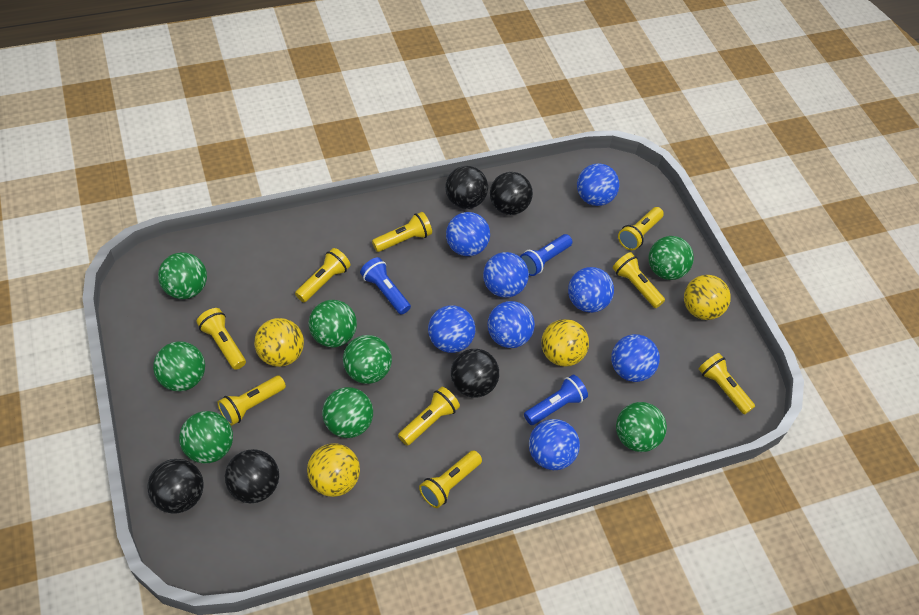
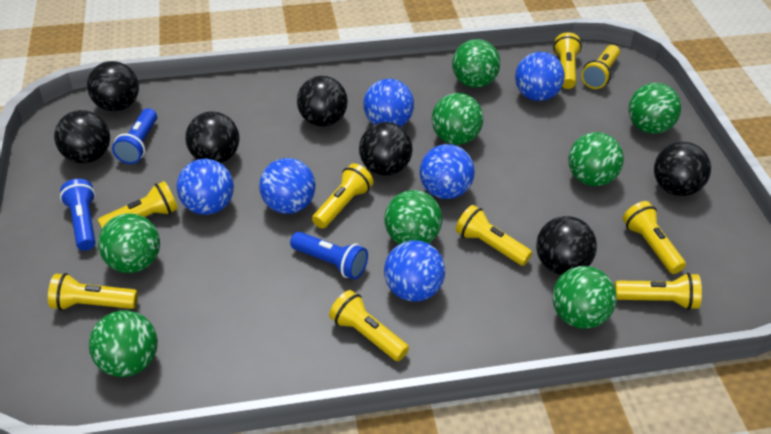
black ball: [148,459,204,514] [225,449,279,503] [445,166,488,209] [451,349,499,398] [490,172,533,215] = 5 -> [54,110,110,164] [87,61,139,112] [185,111,239,163] [297,76,348,127] [359,122,413,176] [536,216,597,275] [654,142,711,196] = 7
blue ball: [428,305,475,353] [446,212,490,256] [483,252,529,298] [487,301,535,348] [529,419,580,470] [568,267,614,313] [577,163,619,206] [611,334,660,382] = 8 -> [176,159,234,215] [259,158,315,214] [363,79,414,127] [384,240,445,302] [420,144,475,199] [515,52,565,101] = 6
yellow ball: [254,318,304,367] [307,443,360,497] [541,319,589,367] [684,275,731,320] = 4 -> none = 0

